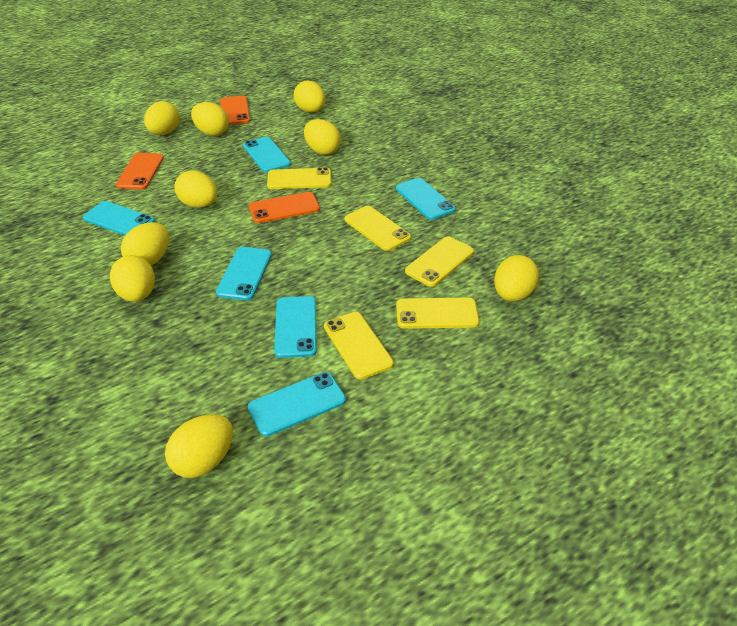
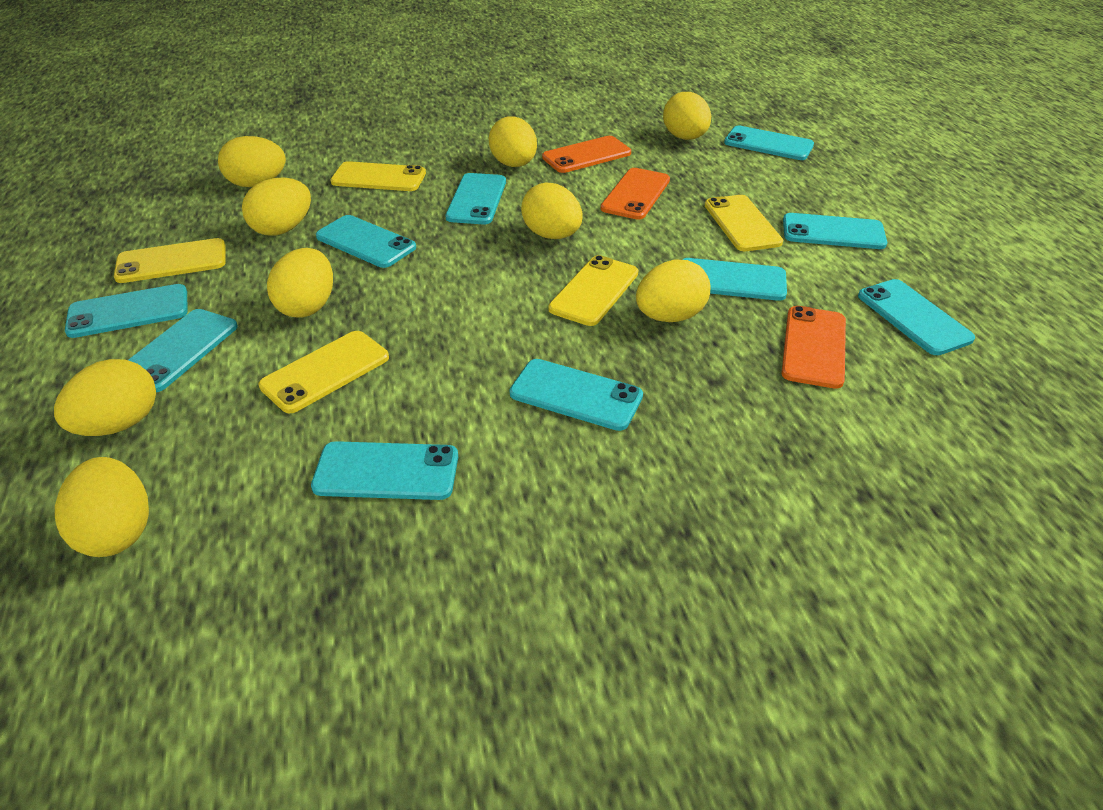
turquoise phone: [83,201,155,235] [216,247,272,300] [243,137,291,172] [248,372,346,437] [274,296,317,358] [396,178,456,220] = 6 -> [65,284,188,338] [128,309,238,392] [311,441,458,500] [316,215,416,268] [445,173,506,224] [510,359,643,431] [682,258,787,301] [724,126,814,160] [783,213,887,249] [858,279,975,355] = 10

